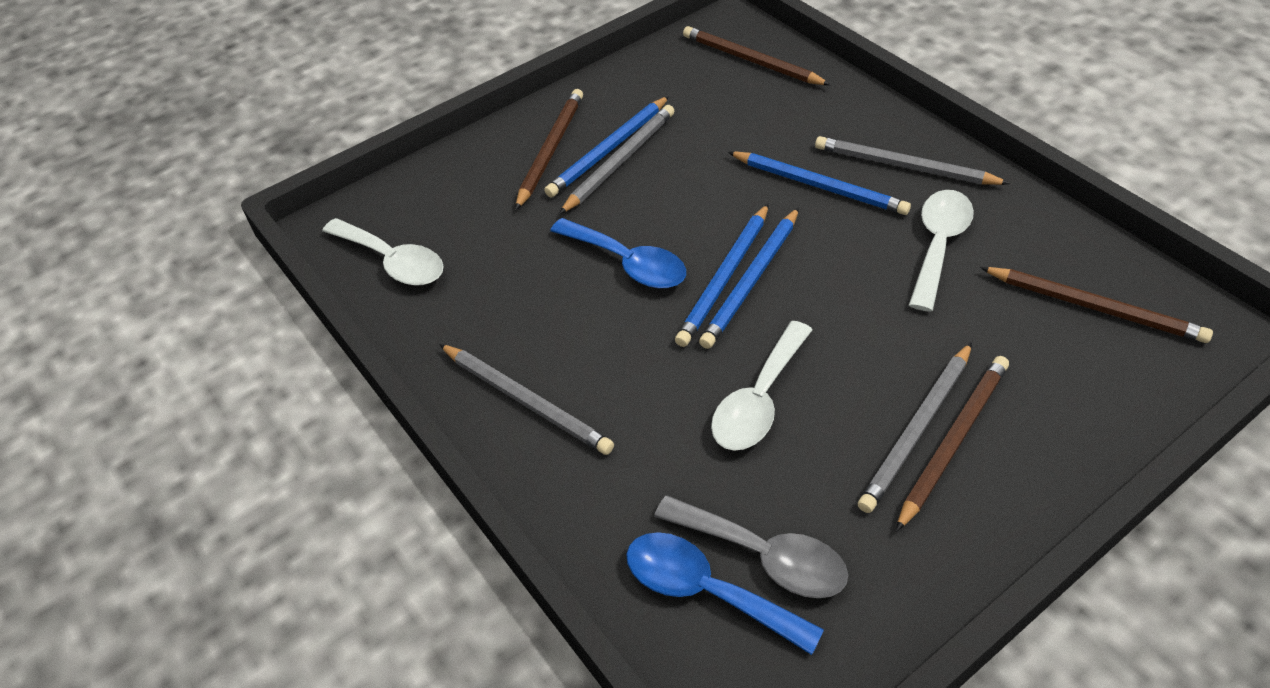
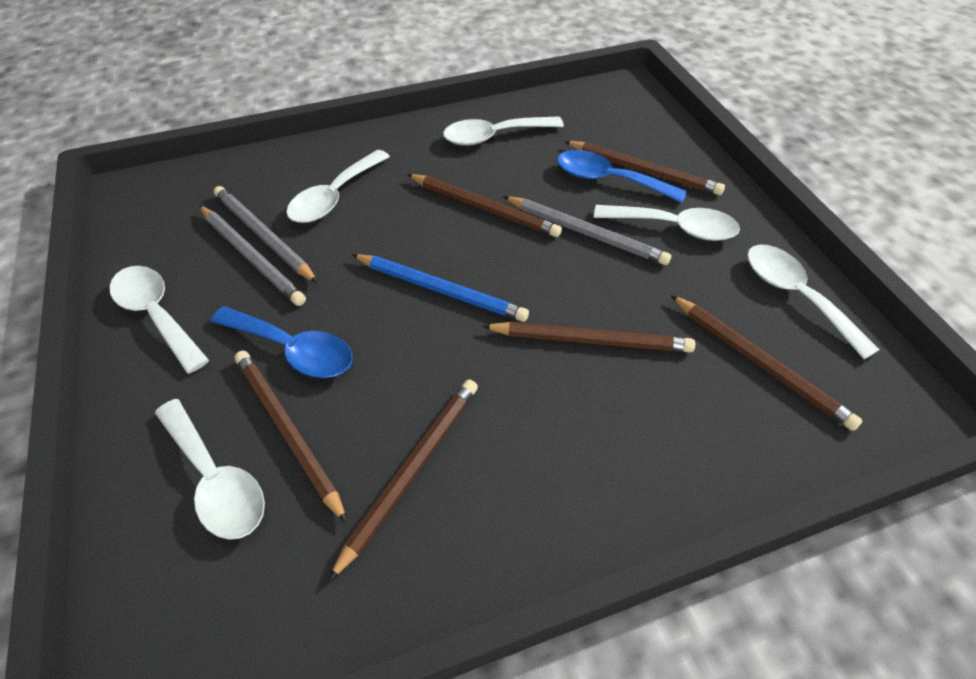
blue pencil: [544,96,669,197] [675,204,769,347] [699,207,799,349] [728,151,911,215] = 4 -> [352,254,529,322] = 1
brown pencil: [515,89,583,210] [683,26,831,85] [896,356,1009,532] [980,267,1213,343] = 4 -> [235,351,347,523] [328,379,478,581] [407,174,562,237] [482,322,695,352] [564,141,725,195] [671,295,863,431] = 6
grey pencil: [439,344,614,455] [559,105,674,214] [815,136,1010,185] [858,342,972,513] = 4 -> [199,206,306,306] [214,186,318,283] [503,196,671,265] = 3
grey spoon: [654,495,848,598] = 1 -> none = 0
white spoon: [322,218,444,286] [711,321,812,451] [909,190,974,312] = 3 -> [110,266,209,374] [155,399,265,540] [286,150,390,223] [443,116,564,146] [594,205,740,241] [747,245,880,360] = 6

